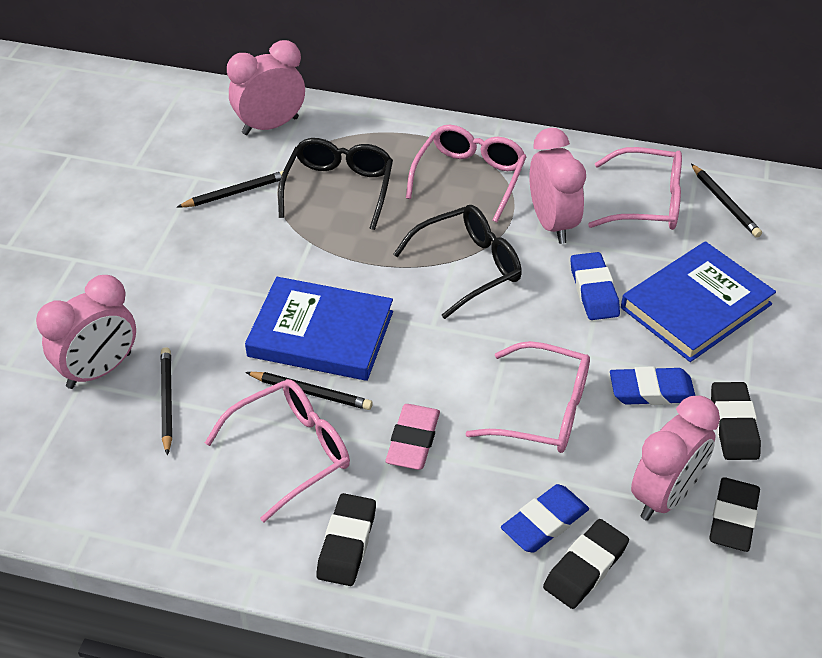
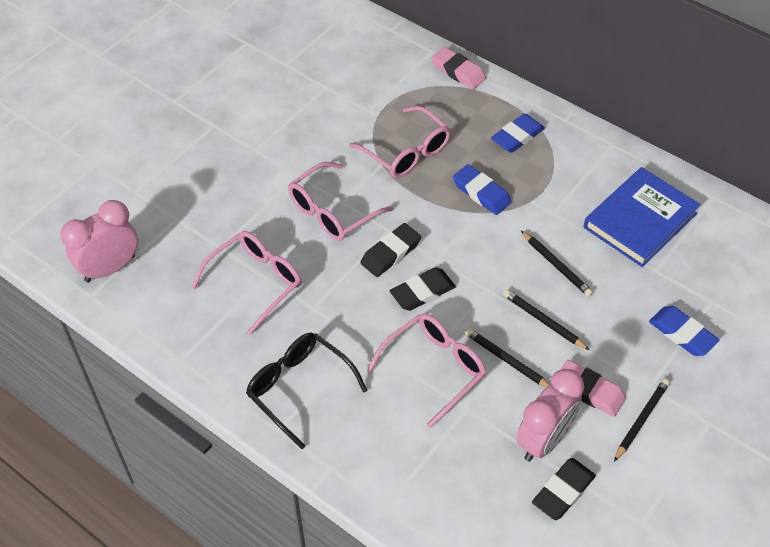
black eraser: [316,493,376,586] [543,519,629,609] [709,477,760,552] [711,382,761,460] = 4 -> [360,223,421,277] [390,267,456,311] [532,458,596,520] = 3
black glasses: [278,138,393,230] [393,205,522,319] = 2 -> [246,332,368,449] = 1
blue book: [245,277,393,381] [621,241,776,362] = 2 -> [584,167,700,267] = 1
pink clock: [36,275,136,389] [227,40,305,135] [529,128,586,244] [631,396,720,521] = 4 -> [61,200,138,282] [516,369,584,462] = 2
pink eraser: [385,404,440,470] = 1 -> [431,47,486,89] [560,360,626,417] = 2

